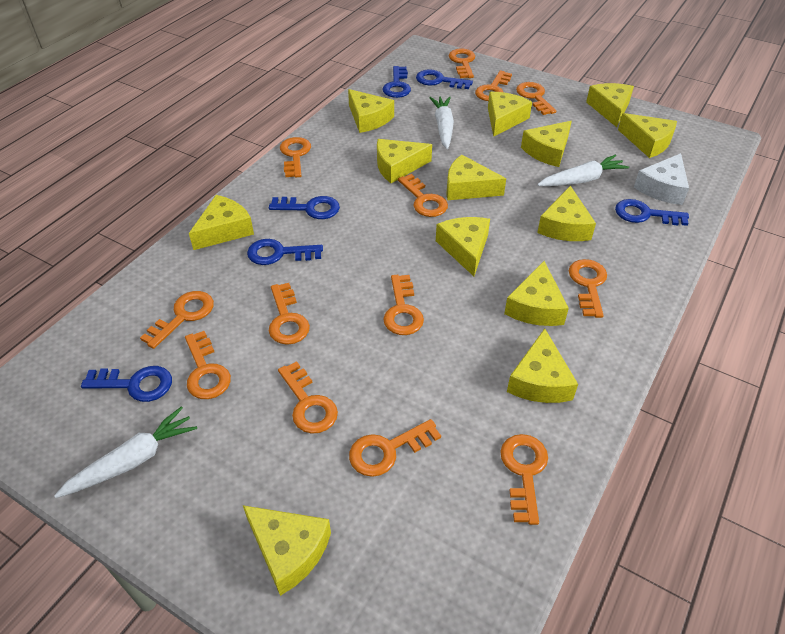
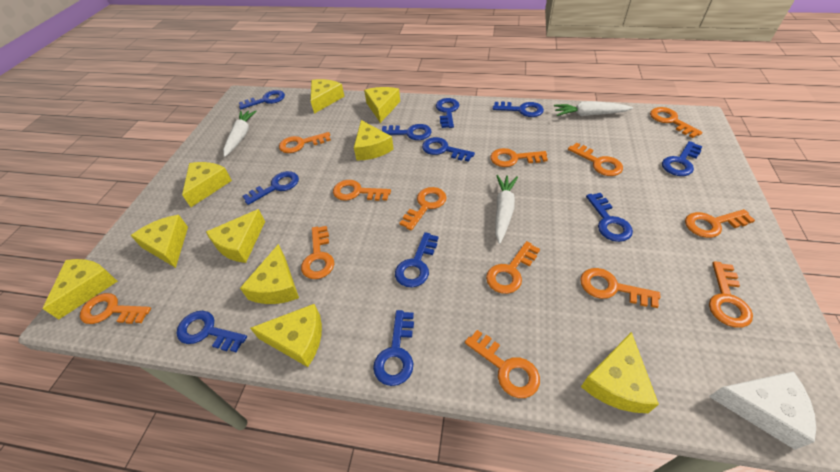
blue key: [81,366,172,402] [247,239,323,265] [269,196,340,219] [383,66,411,98] [416,69,473,89] [615,199,689,226] = 6 -> [177,311,247,352] [239,90,285,109] [243,171,299,205] [373,310,414,386] [381,124,432,140] [395,232,439,288] [422,137,475,162] [436,98,459,128] [493,102,544,117] [586,193,633,242] [662,141,703,176] = 11
yellow cheese: [189,195,254,250] [243,505,331,596] [348,89,394,133] [377,139,432,183] [436,217,490,276] [446,155,506,200] [488,92,532,137] [504,261,569,326] [507,328,578,403] [521,121,572,167] [537,186,596,241] [586,83,634,127] [618,113,677,158] = 13 -> [43,259,118,320] [131,215,188,268] [182,162,232,207] [206,209,265,263] [240,244,299,304] [250,304,322,367] [310,79,345,114] [354,120,394,161] [364,87,400,123] [581,332,659,413] = 10

